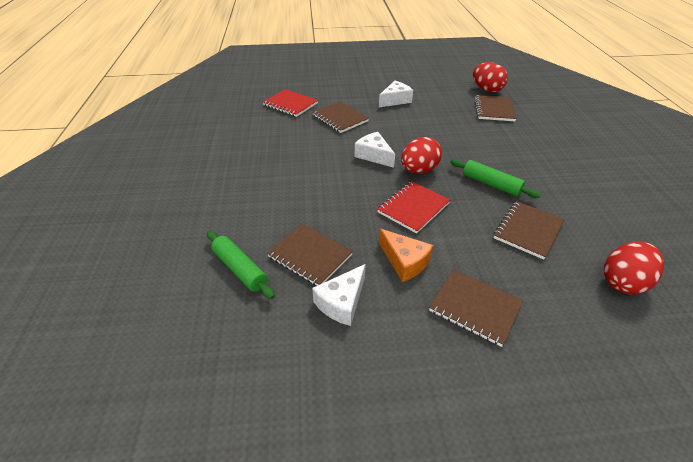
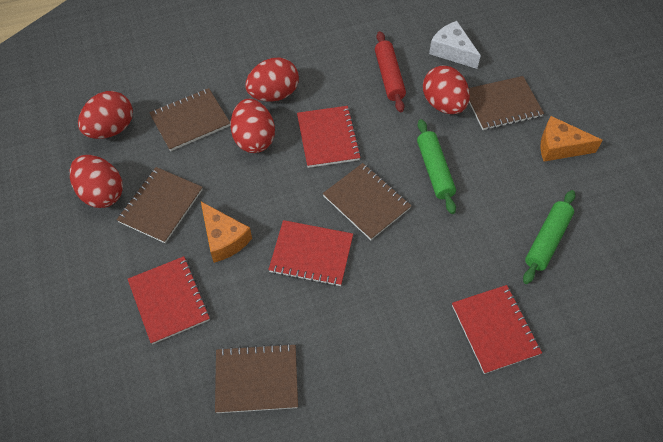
orange cheese: [379,229,433,282] = 1 -> [201,202,252,263] [540,116,603,161] = 2
red egg: [401,137,442,174] [473,62,508,92] [604,241,664,295] = 3 -> [70,155,123,208] [78,91,133,139] [231,99,275,153] [245,57,299,102] [423,65,470,114] = 5
red notebook: [263,89,318,117] [377,181,450,234] = 2 -> [128,256,210,344] [268,220,353,286] [297,106,361,168] [452,285,542,374] = 4
red rolling pin: none = 0 -> [375,31,406,112] = 1
white cheese: [312,264,365,326] [355,132,395,168] [379,81,413,107] = 3 -> [429,21,481,69] = 1

